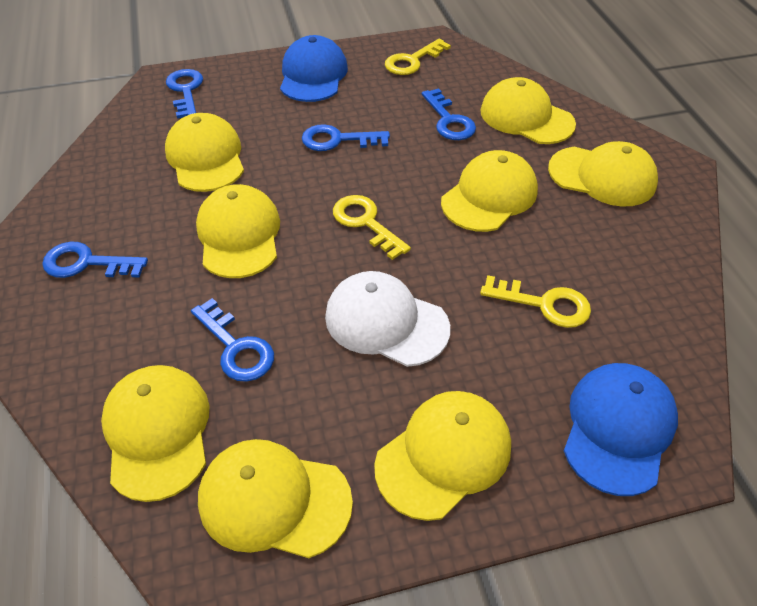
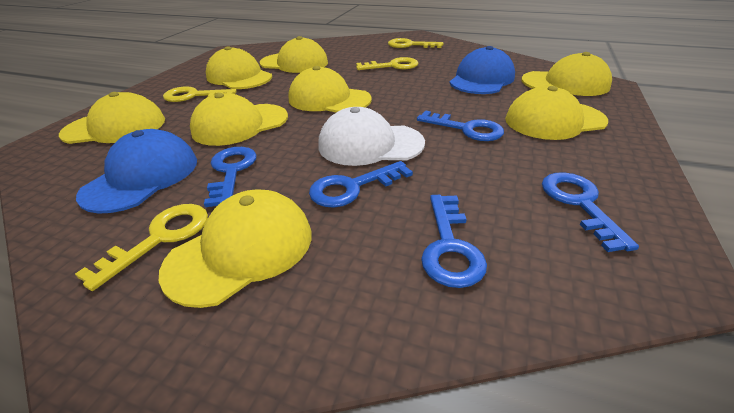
yellow key: [333,195,411,260] [385,39,451,75] [480,275,591,328] = 3 -> [75,204,208,291] [163,86,237,102] [356,57,418,70] [388,38,443,48] = 4

